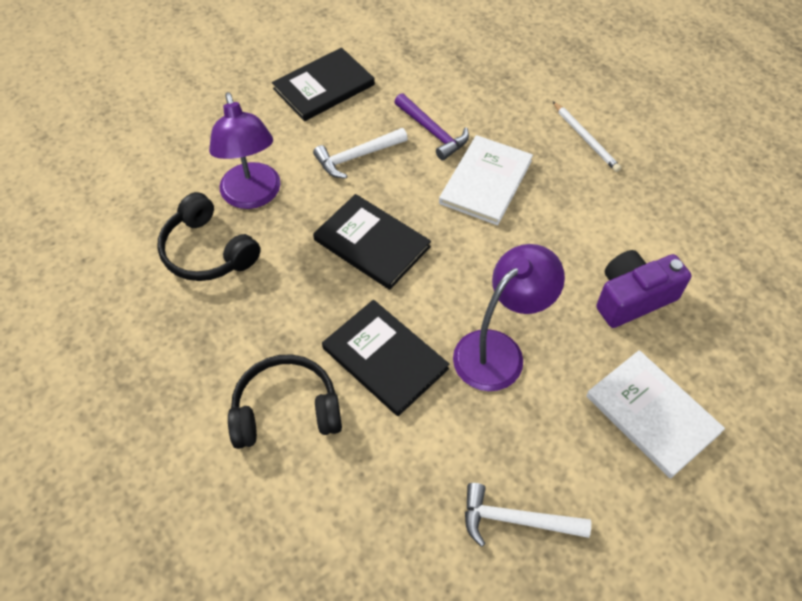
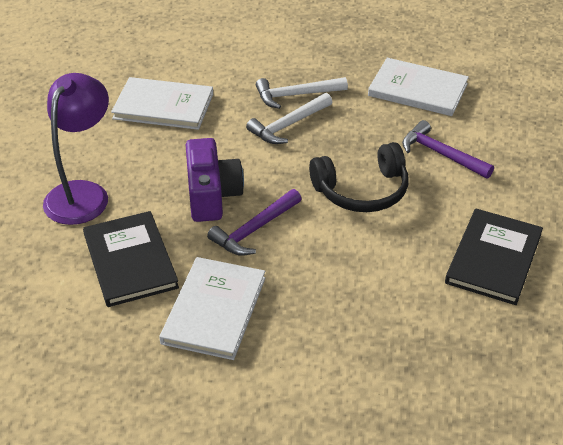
black book: [272,48,375,121] [313,194,431,290] [322,300,449,416] = 3 -> [83,211,179,307] [445,209,543,305] = 2
black headphones: [157,192,261,281] [228,354,342,449] = 2 -> [309,142,408,212] = 1
purple hammer: [394,93,469,160] = 1 -> [207,189,302,256] [402,120,494,179] = 2
purple lamp: [209,92,281,209] [453,244,565,391] = 2 -> [43,73,109,225] = 1
white book: [439,135,533,225] [586,350,725,479] = 2 -> [111,77,213,130] [159,257,265,360] [368,58,469,116] = 3
white pencil: [553,102,621,172] = 1 -> none = 0

